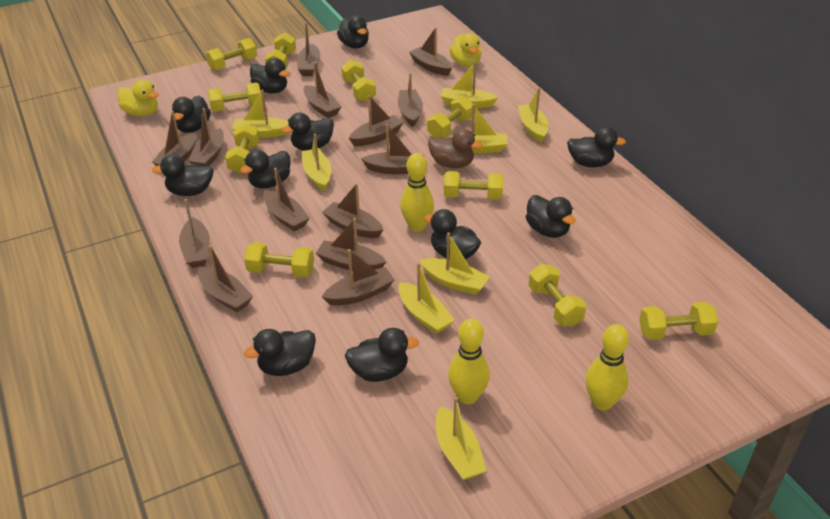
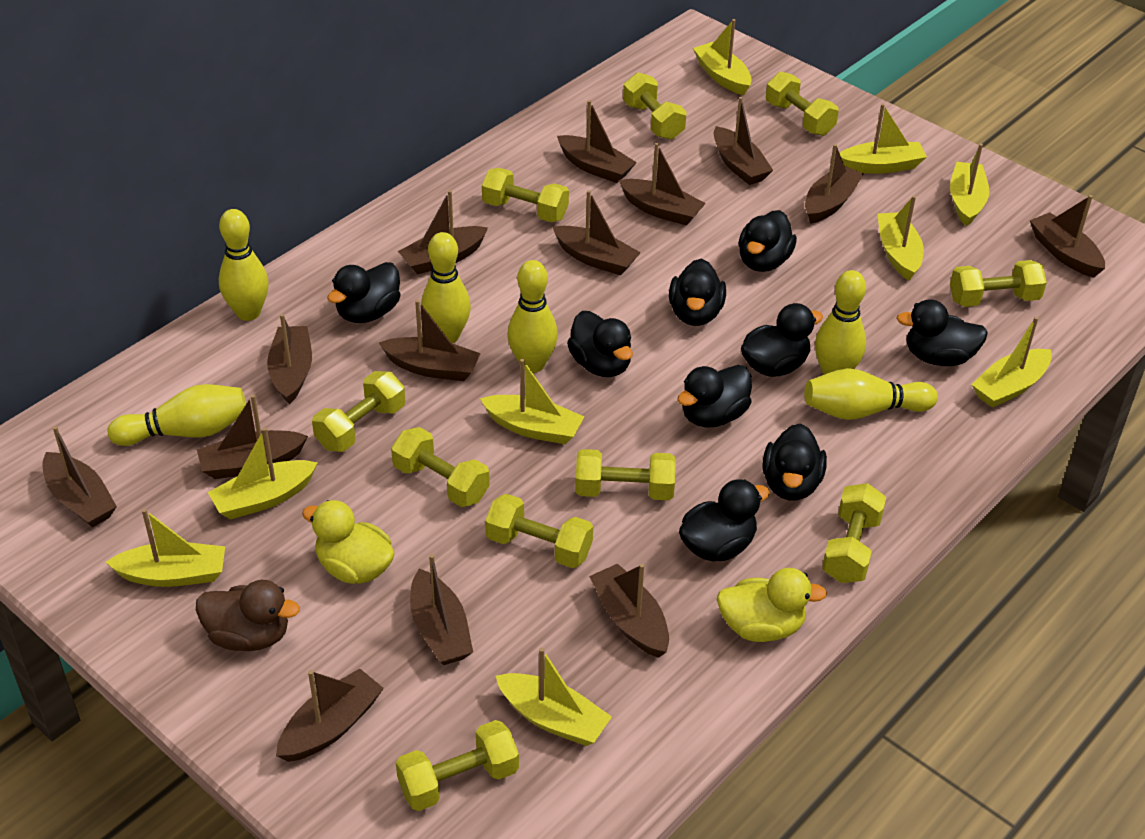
black duck: [152,154,213,196] [172,96,211,133] [240,150,291,189] [244,329,316,376] [250,58,290,94] [282,113,334,150] [337,15,369,49] [345,328,419,382] [424,209,481,260] [526,195,576,238] [567,127,626,167] = 11 -> [327,262,401,323] [567,311,633,377] [669,258,726,326] [677,365,752,428] [679,479,770,561] [738,210,797,272] [741,303,823,377] [762,423,827,500] [896,299,988,366] = 9
yellow boat: [232,90,289,138] [302,134,332,191] [398,263,455,334] [420,232,490,295] [436,397,487,480] [440,61,498,108] [448,104,508,153] [518,88,549,143] = 8 -> [106,509,225,587] [208,428,318,519] [480,359,584,445] [496,648,612,746] [693,19,752,95] [840,103,927,174] [877,195,924,281] [950,144,989,226] [971,317,1052,408] = 9
yellow bowling pin: [400,153,434,232] [448,318,490,404] [585,324,629,410] = 3 -> [107,384,246,446] [219,209,269,321] [421,232,471,343] [507,260,558,373] [804,368,938,420] [815,270,866,375] = 6

